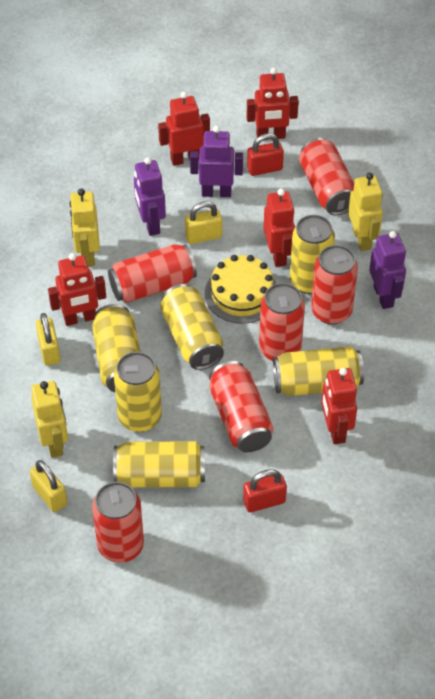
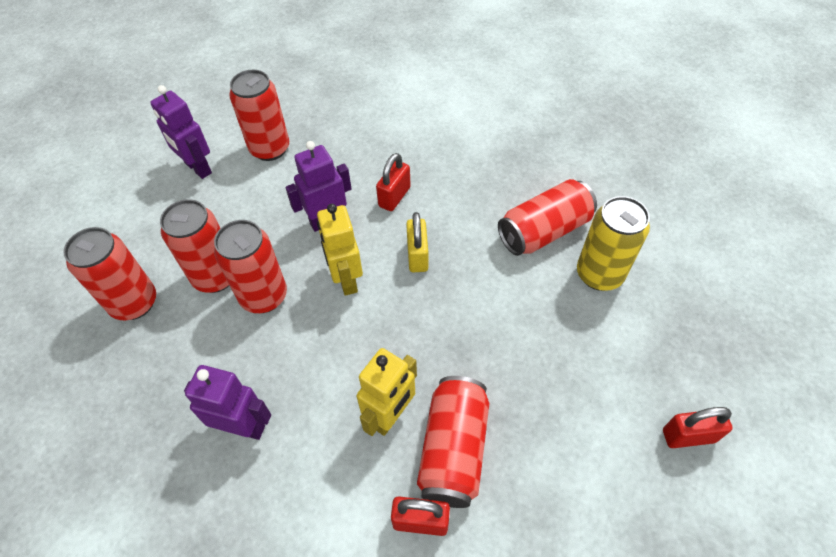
red padlock: [243,469,287,512] [247,133,284,176] = 2 -> [376,153,411,211] [391,497,450,536] [663,407,732,448] = 3
red robot: [48,253,106,326] [158,92,210,166] [246,68,299,140] [264,189,295,267] [321,368,357,444] = 5 -> none = 0
yellow cake: [205,255,277,324] = 1 -> none = 0
yellow can: [92,304,140,392] [113,441,205,488] [114,352,162,432] [160,284,224,370] [273,346,364,396] [290,215,335,294] = 6 -> [577,196,650,291] = 1
yellow padlock: [30,460,68,512] [36,313,61,366] [185,201,222,244] = 3 -> [406,212,428,273] = 1
yellow robot: [31,381,68,458] [70,188,100,266] [348,173,383,251] = 3 -> [317,204,363,296] [356,348,417,436] = 2

